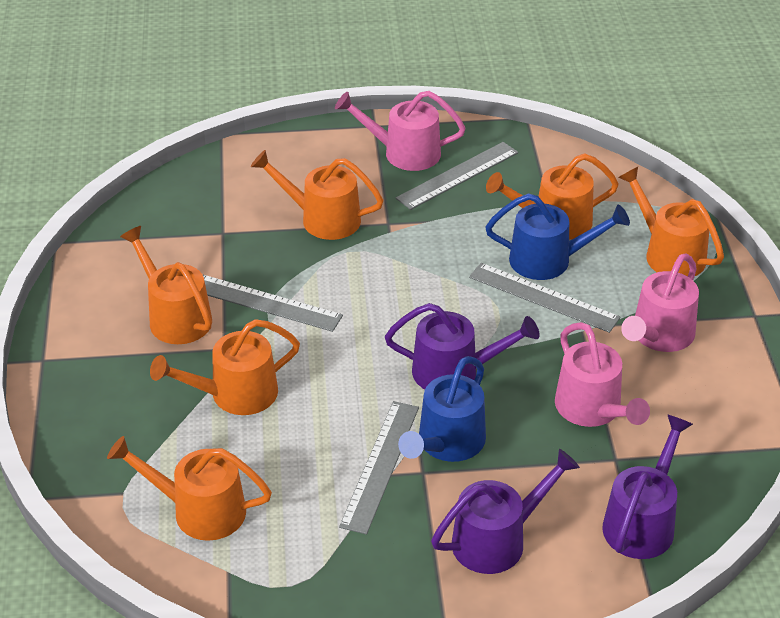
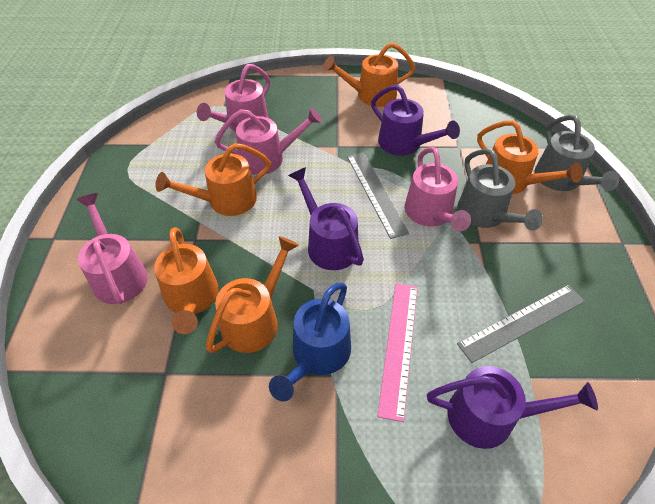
blue watering can: [398,356,486,462] [485,193,630,280] = 2 -> [269,283,351,401] = 1
grey ruler: [202,274,343,332] [339,401,419,535] [396,142,518,210] [469,263,621,333] = 4 -> [347,152,409,239] [457,285,585,363] = 2
grey watering can: none = 0 -> [457,148,543,231] [534,115,619,191] = 2
orange watering can: [107,436,272,541] [120,226,212,344] [150,319,300,415] [251,150,384,240] [486,153,619,240] [618,167,724,276] = 6 -> [154,227,218,334] [155,143,271,216] [206,236,299,353] [323,42,415,107] [477,120,582,194] = 5
pink ruler: none = 0 -> [377,283,418,422] = 1
pink watering can: [335,91,466,171] [555,322,650,427] [621,253,699,352] = 3 -> [76,193,148,304] [197,64,270,132] [215,108,322,175] [405,147,471,231] = 4

